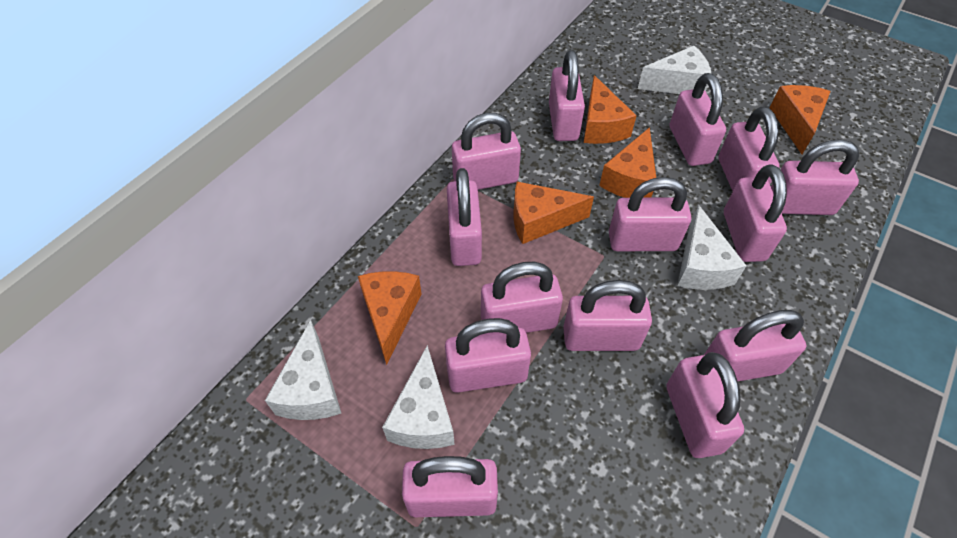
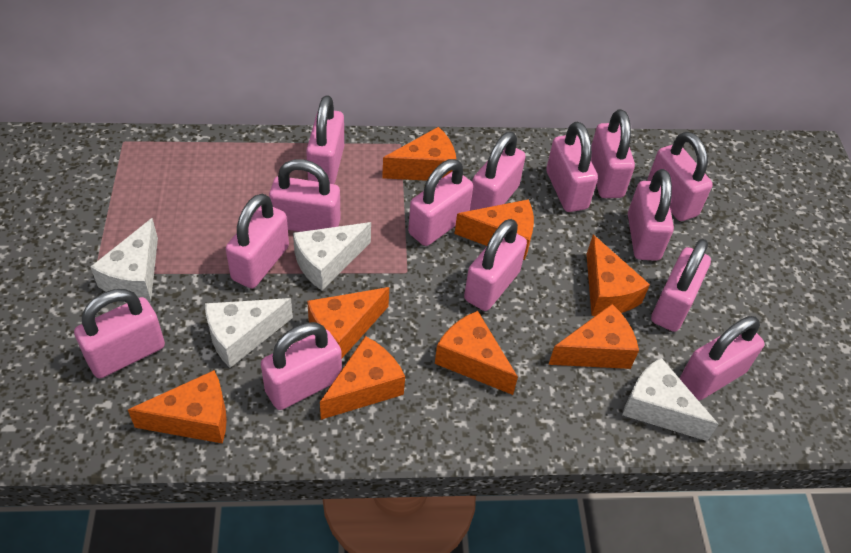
orange cheese: [358,271,422,365] [513,182,594,244] [584,75,637,144] [599,127,656,198] [770,85,831,154] = 5 -> [128,370,227,444] [307,287,389,358] [320,336,405,420] [382,127,456,181] [435,311,518,395] [454,199,534,260] [548,304,639,369] [586,235,650,316] = 8

